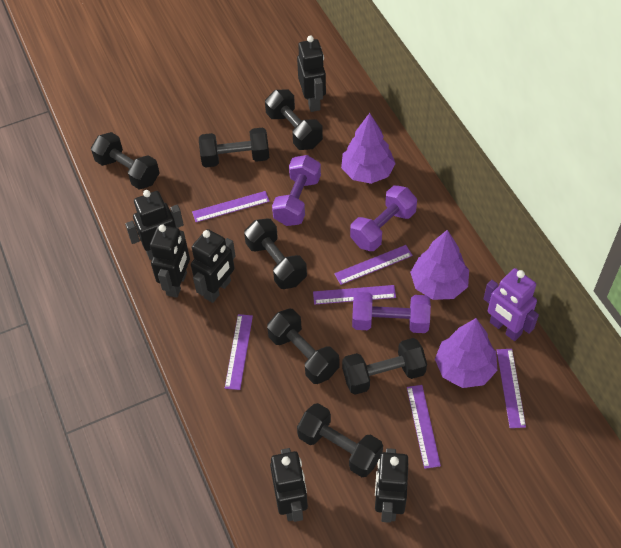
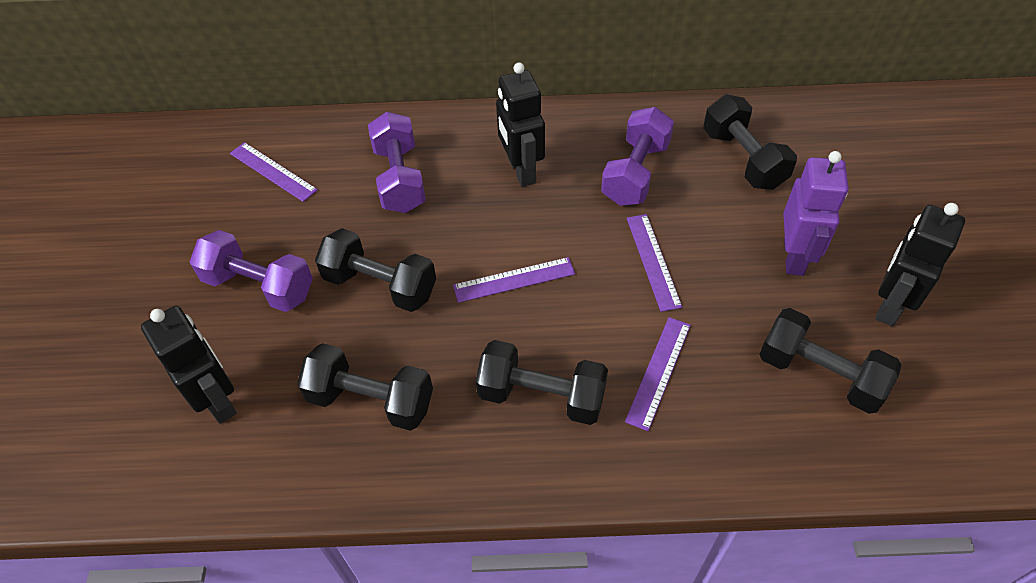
black dumbbell: [91,132,160,189] [199,127,269,167] [244,219,307,289] [265,90,323,150] [267,309,339,384] [297,403,383,477] [342,338,427,395] = 7 -> [297,343,433,431] [315,228,436,312] [475,340,608,425] [703,95,797,190] [759,308,902,414] = 5
black robot: [125,190,184,260] [150,225,190,298] [191,229,236,303] [270,448,308,522] [297,35,326,112] [375,448,408,523] = 6 -> [141,306,237,424] [496,63,545,187] [875,203,965,326] = 3
purple ruler: [192,191,270,222] [225,314,253,390] [313,285,396,305] [334,245,413,285] [407,385,441,469] [497,349,526,428] = 6 -> [230,142,318,202] [453,257,575,303] [625,317,691,431] [627,214,683,312] = 4
purple tree: [341,113,396,184] [410,230,469,300] [435,318,497,388] = 3 -> none = 0

